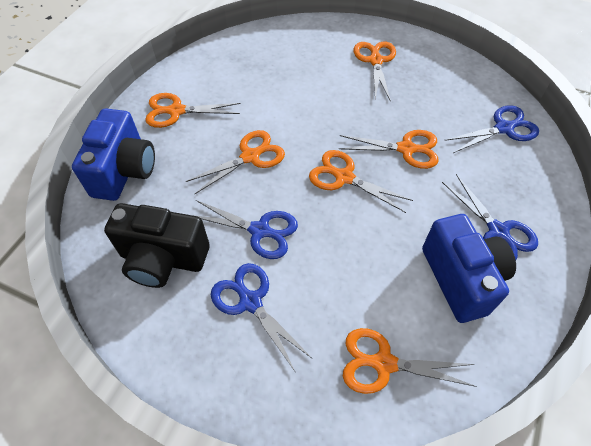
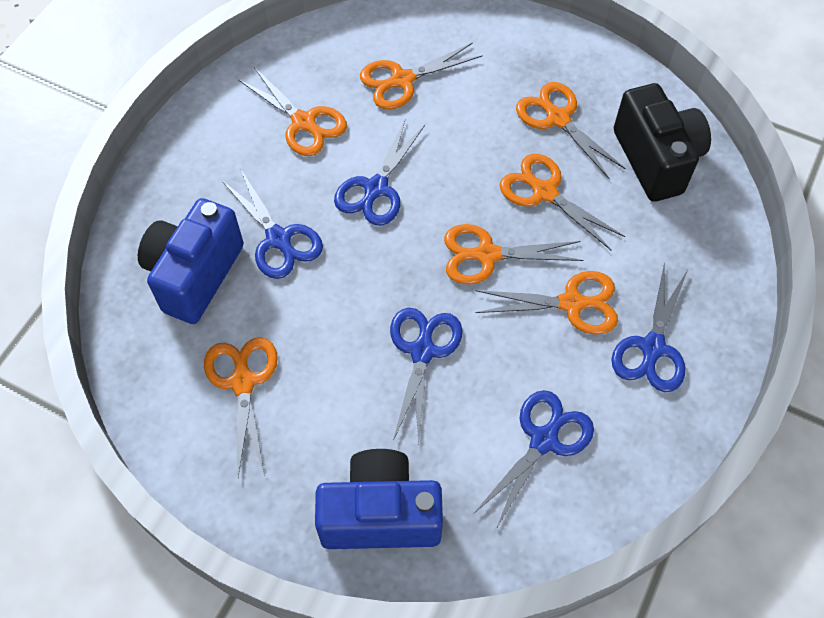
blue scissors: [192,200,298,259] [211,263,313,373] [442,174,538,259] [444,105,539,153] = 4 -> [222,170,323,279] [334,118,425,226] [390,308,462,443] [474,390,594,529] [611,263,688,392] = 5
orange scissors: [145,93,241,128] [186,130,285,194] [309,150,413,213] [339,130,439,169] [343,328,477,394] [354,42,396,102] = 6 -> [204,337,278,477] [238,67,347,156] [360,43,483,110] [444,224,583,285] [475,271,618,335] [499,154,625,250] [516,82,626,180] = 7

